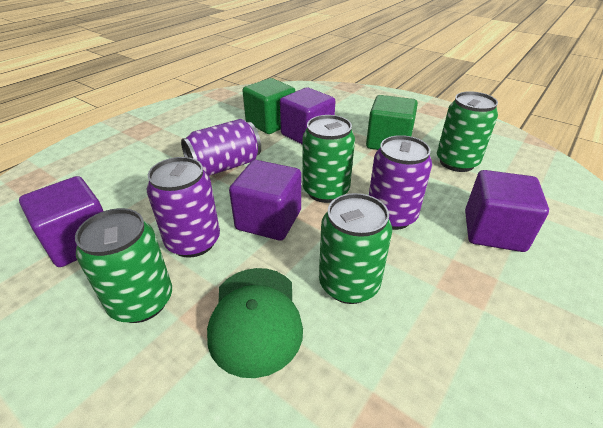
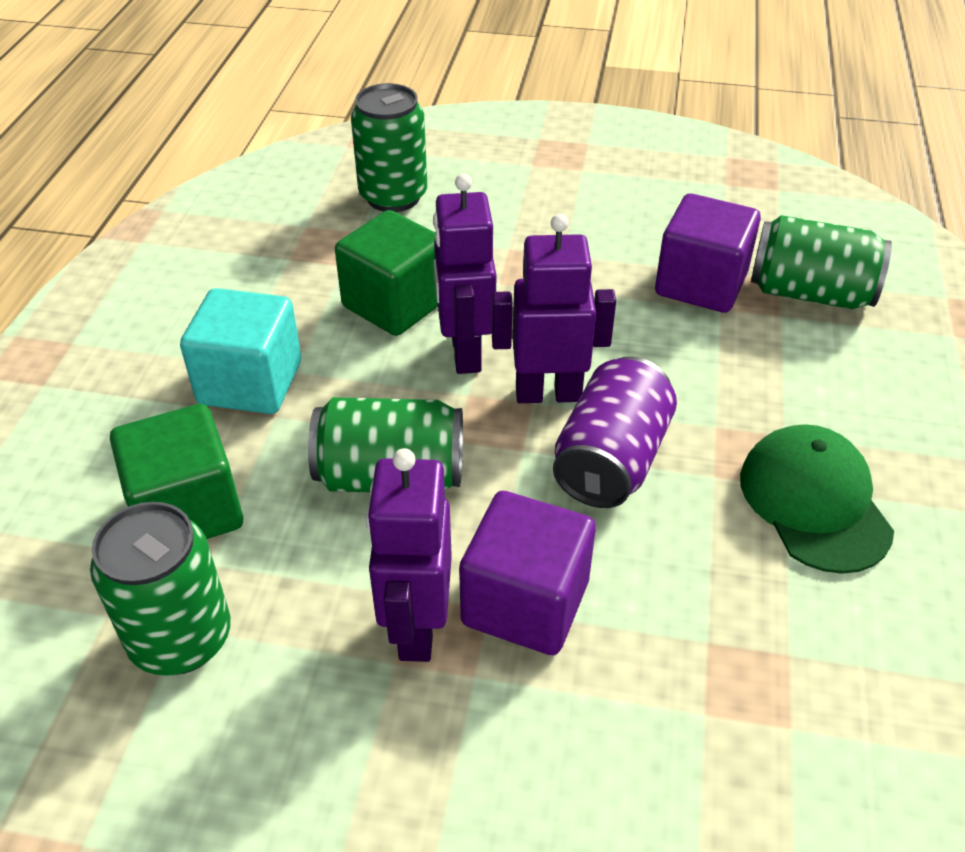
purple can: [147,157,220,258] [181,119,261,176] [369,135,432,230] = 3 -> [553,356,677,508] = 1
purple cube: [19,176,103,267] [229,160,301,241] [280,88,335,145] [465,170,549,252] = 4 -> [459,491,596,655] [655,193,761,313] = 2
purple robot: none = 0 -> [366,448,452,662] [433,174,496,374] [492,214,616,403] = 3
turquoise cube: none = 0 -> [180,288,301,414] = 1

